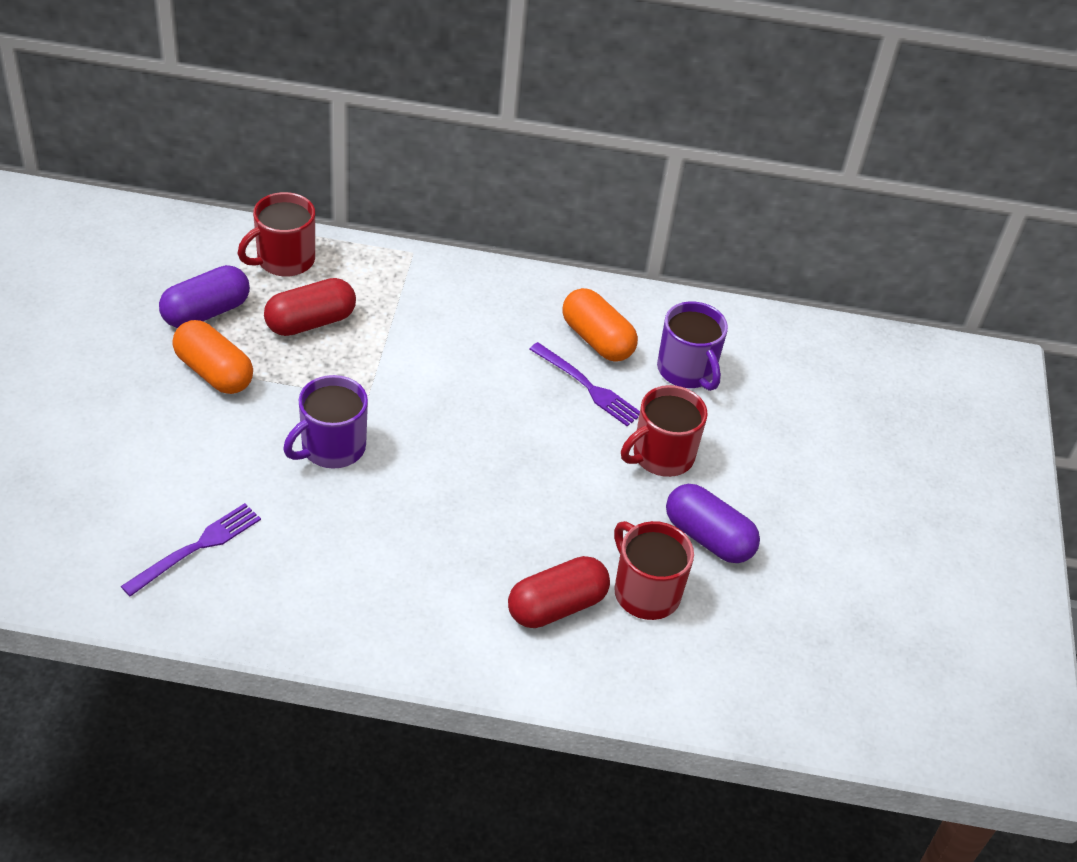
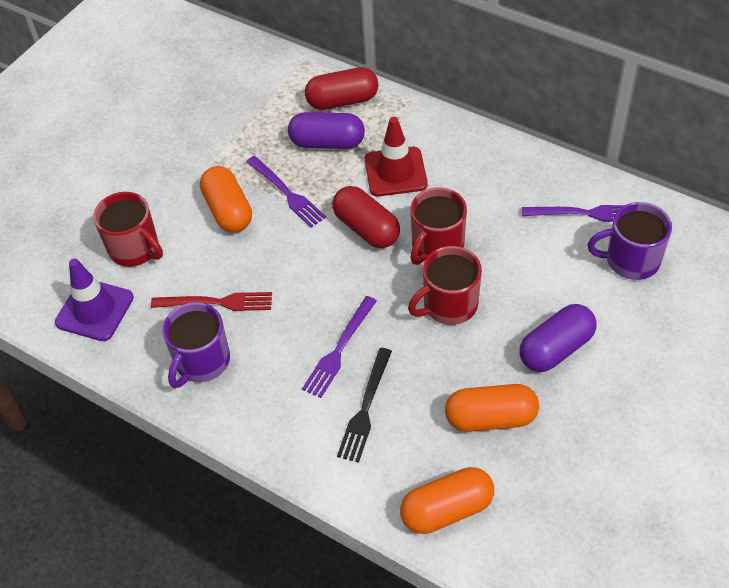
black fork: none = 0 -> [337,348,392,463] = 1
orange capsule: [172,320,253,394] [562,288,638,362] = 2 -> [200,166,252,233] [400,467,494,534] [445,384,539,432] = 3
purple fork: [121,503,261,597] [529,342,640,426] = 2 -> [246,156,326,227] [302,296,377,398] [522,205,625,222] = 3
purple traffic cone: none = 0 -> [55,258,134,341] = 1
red fork: none = 0 -> [151,292,272,311] = 1
red traffic cone: none = 0 -> [364,117,428,196] = 1

